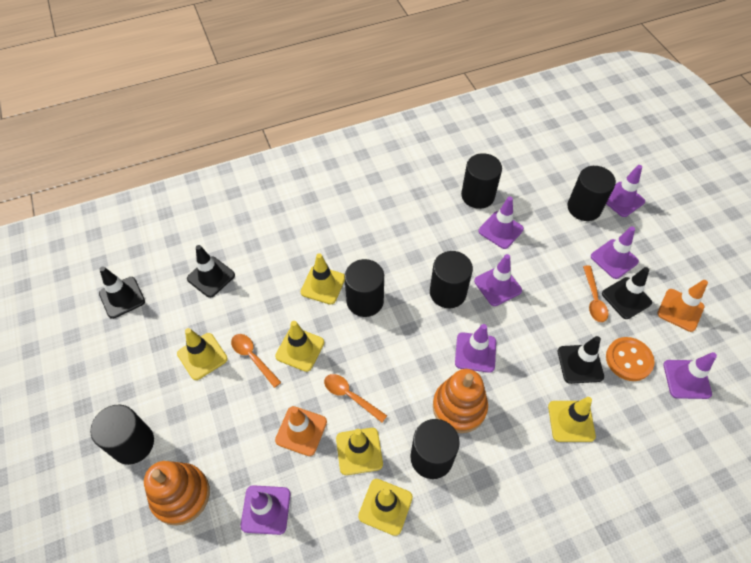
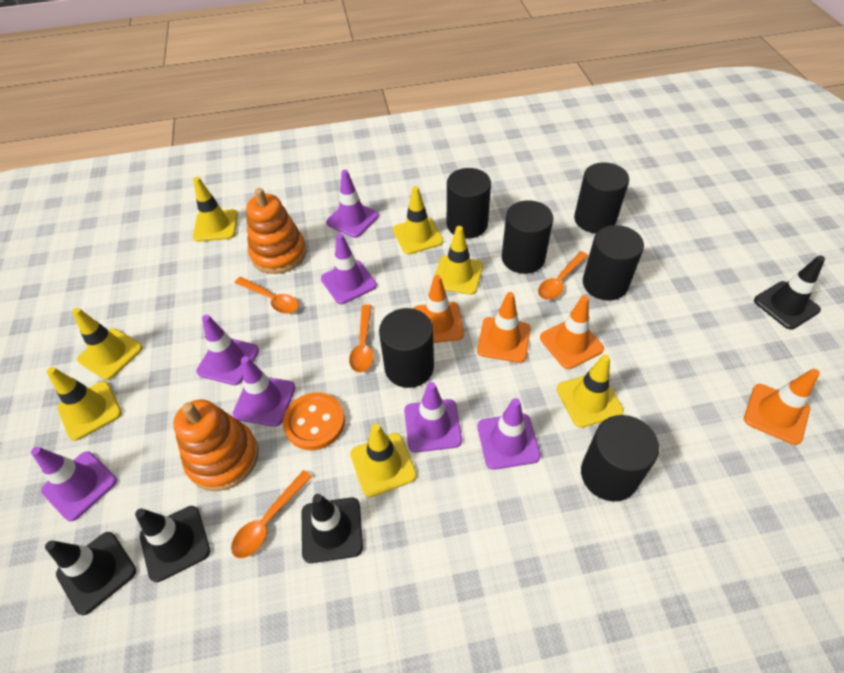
orange spoon: [231,334,281,388] [324,374,387,422] [583,266,608,322] = 3 -> [231,470,312,558] [234,277,299,314] [349,304,374,373] [538,251,588,300] = 4
orange traffic cone: [275,406,327,456] [657,280,708,332] = 2 -> [413,275,464,343] [477,292,531,363] [540,295,604,369] [744,369,820,445] = 4
yellow traffic cone: [177,328,228,380] [275,321,324,372] [301,253,345,304] [336,428,383,475] [358,479,413,536] [548,397,596,442] = 6 -> [47,367,122,441] [72,308,143,380] [193,177,238,242] [350,424,417,497] [393,186,443,255] [435,226,483,295] [557,354,624,428] = 7

